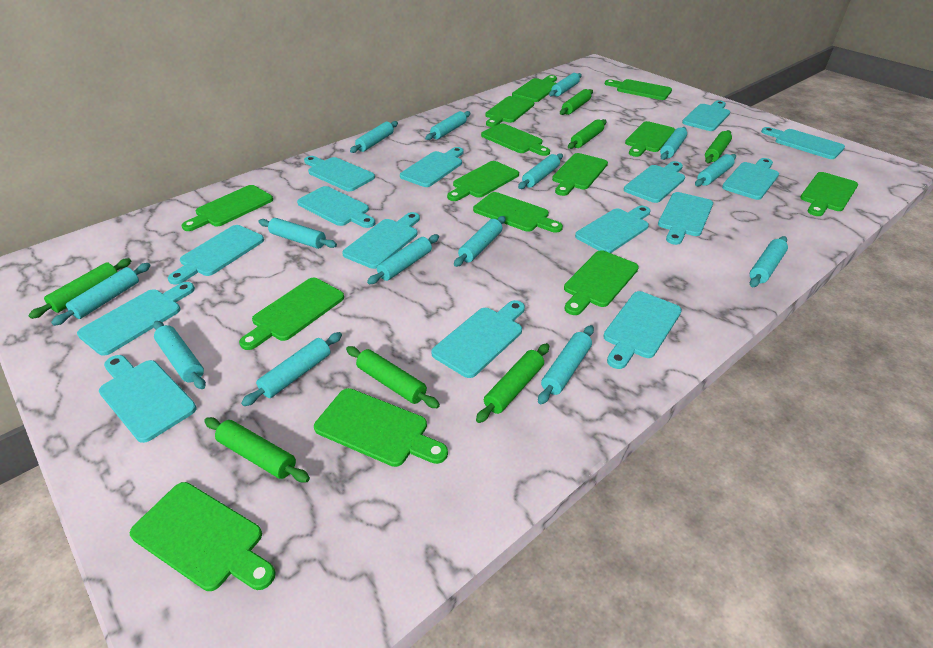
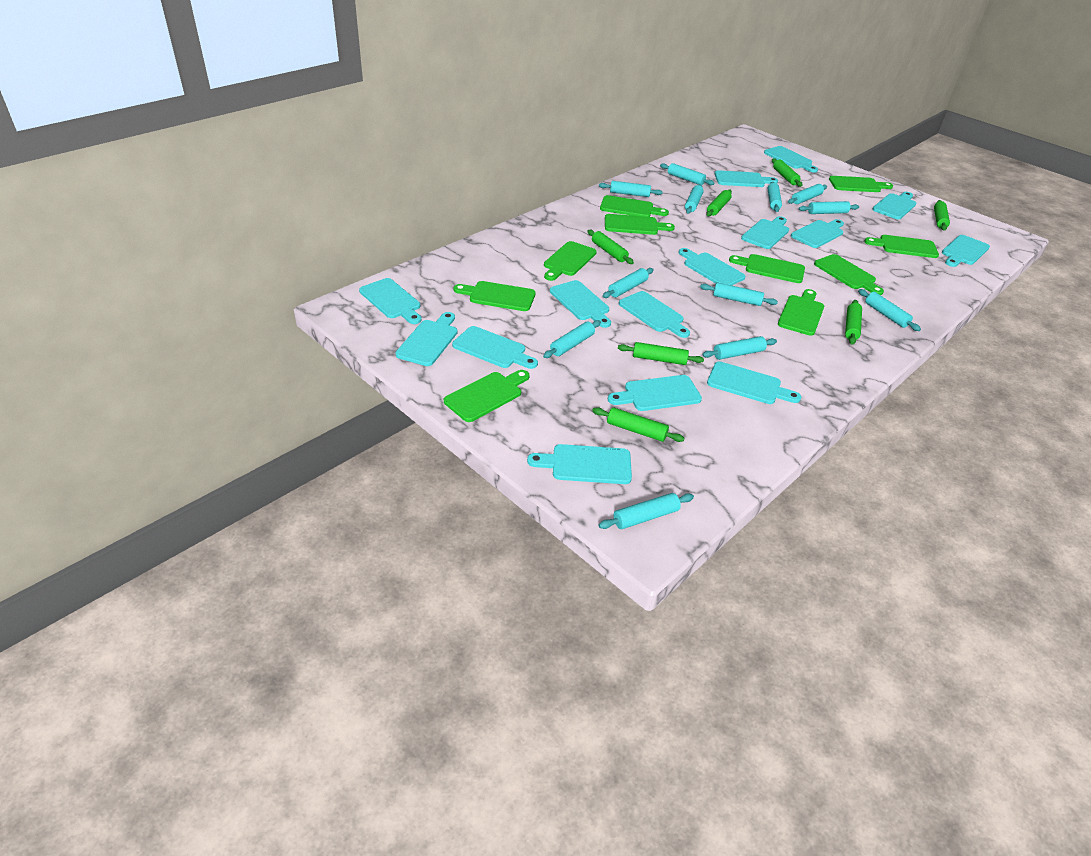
green cutting board: [130,482,276,591] [182,185,273,231] [239,278,344,350] [314,388,448,467] [447,161,519,201] [473,192,563,233] [481,123,550,156] [485,96,534,127] [512,75,557,102] [552,153,608,196] [564,250,639,315] [605,79,672,100] [625,121,675,157] [800,172,858,216] = 14 -> [444,370,529,422] [454,281,536,311] [544,241,597,281] [600,195,669,217] [605,214,675,235] [729,254,805,283] [778,289,824,336] [814,254,884,295] [829,176,893,192] [864,235,939,258] = 10
turquoise rolling pin: [51,263,151,326] [153,321,206,389] [241,332,342,406] [258,218,337,249] [350,121,398,153] [367,234,439,284] [425,111,470,140] [454,216,506,267] [518,153,563,189] [538,325,594,404] [549,73,582,96] [660,127,687,160] [695,154,736,186] [750,236,788,287] = 14 -> [543,320,601,358] [599,181,663,197] [599,493,694,529] [603,268,654,298] [660,163,714,185] [685,184,704,214] [700,282,778,306] [702,336,777,360] [768,182,782,212] [788,184,827,204] [799,201,859,214] [858,289,921,331] = 12

